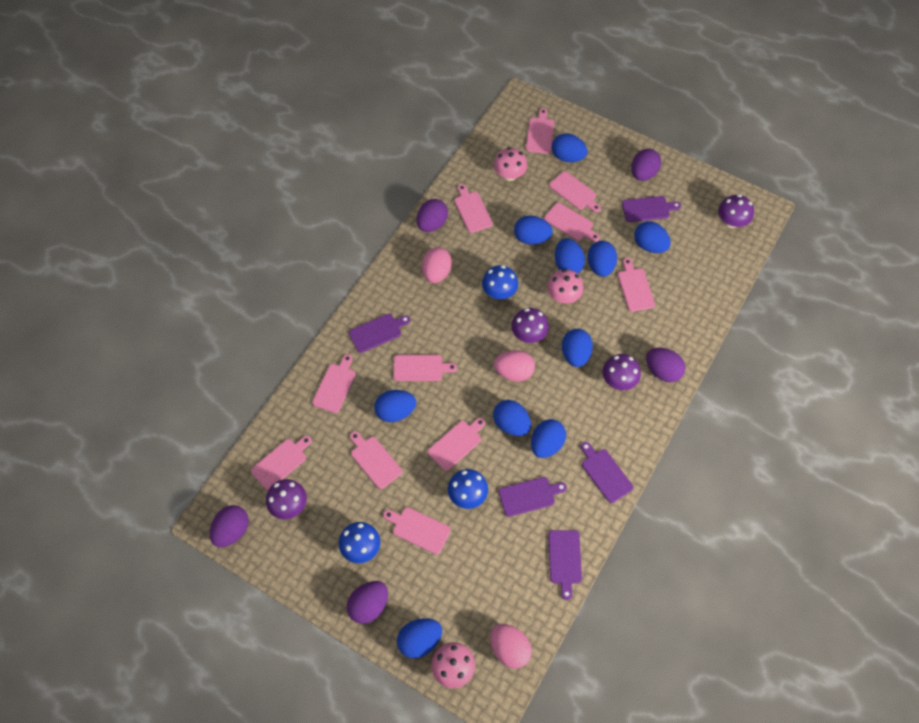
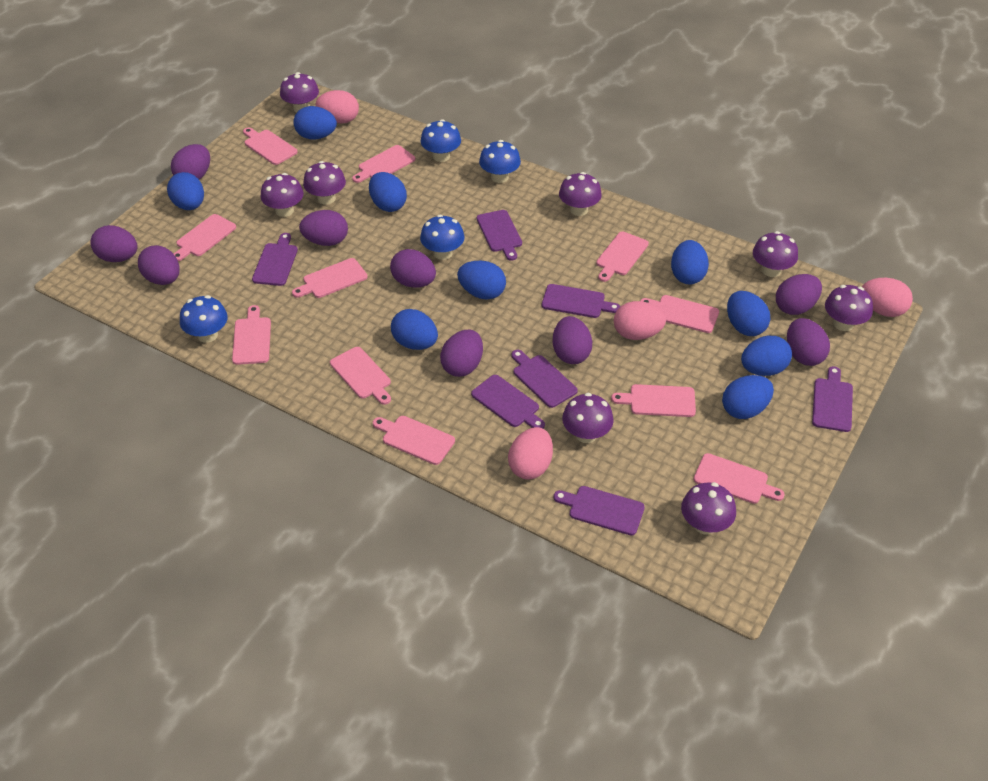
blue egg: [374,390,416,422] [397,618,442,658] [493,400,531,436] [514,216,553,245] [531,419,566,458] [552,133,588,162] [555,238,585,274] [562,329,593,367] [587,241,617,277] [634,221,671,253] = 10 -> [167,172,204,210] [293,106,337,140] [369,172,407,212] [391,309,438,350] [457,261,506,300] [671,240,709,285] [722,375,774,419] [727,291,770,336] [741,336,792,376] = 9
blue mushroom: [339,522,380,563] [448,469,488,509] [482,265,518,299] = 3 -> [180,295,228,343] [420,215,465,260] [421,119,461,162] [479,140,521,183] = 4
pink egg: [422,247,452,283] [490,624,532,669] [494,350,535,382] = 3 -> [316,90,359,124] [508,427,553,480] [614,301,666,340] [862,278,913,317] = 4
pink mushroom: [431,642,475,688] [494,147,527,181] [547,269,584,303] = 3 -> none = 0
purple cutting board: [349,314,410,353] [499,477,567,517] [548,530,582,600] [581,442,633,503] [622,196,681,222] = 5 -> [252,233,298,286] [471,375,545,429] [477,210,522,261] [511,350,578,408] [542,284,620,318] [554,486,645,535] [812,366,853,432] = 7
purple egg: [210,505,249,547] [347,581,388,624] [417,199,448,232] [631,149,661,181] [646,348,686,383] = 5 -> [90,225,138,262] [138,245,179,285] [171,144,210,180] [299,210,348,246] [390,249,436,288] [440,330,483,377] [553,316,592,364] [776,274,822,315] [787,318,830,366] = 9
purple mushroom: [266,479,307,519] [511,308,549,343] [602,354,641,390] [718,194,754,228] = 4 -> [261,173,304,217] [280,72,319,112] [303,161,346,205] [559,172,602,216] [562,393,614,443] [681,482,736,535] [753,231,798,277] [825,285,873,331] = 8

